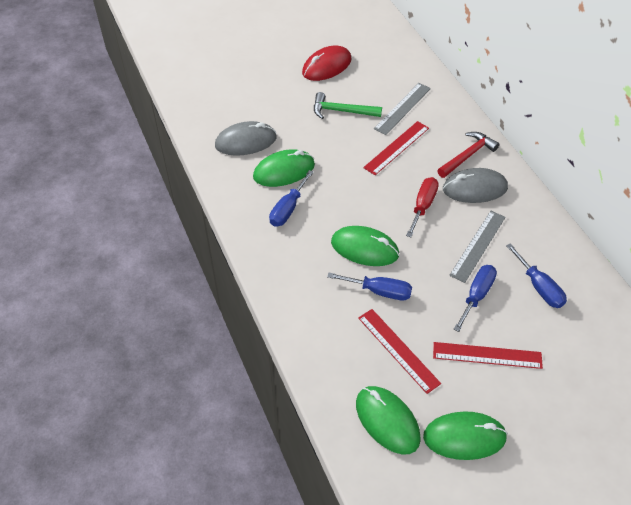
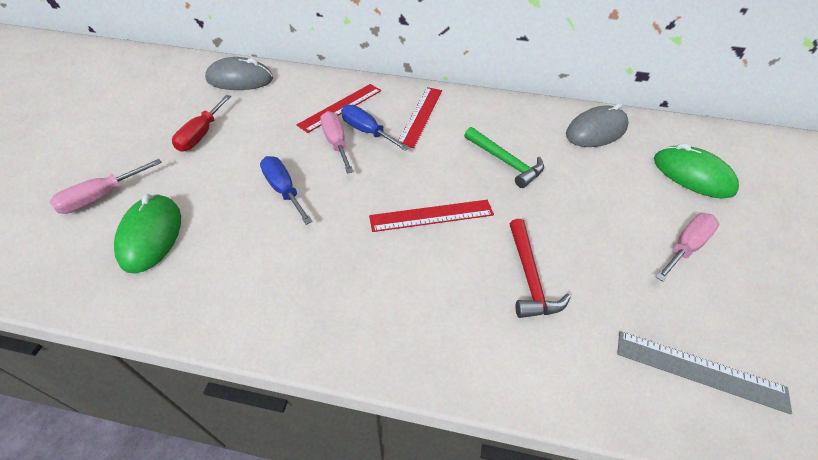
blue screwdriver: [269,170,314,226] [327,273,412,300] [453,265,497,332] [506,243,567,308] = 4 -> [260,156,313,225] [341,104,409,151] = 2
green mouse: [253,149,315,187] [331,226,399,266] [356,386,421,454] [423,411,508,460] = 4 -> [114,194,181,274] [654,143,739,199] = 2
grey ruler: [374,83,431,135] [449,211,506,283] = 2 -> [617,331,792,414] = 1
pink screwdriver: none = 0 -> [50,159,162,214] [321,111,354,173] [656,213,719,282] = 3
red mouse: [302,45,352,81] = 1 -> none = 0

